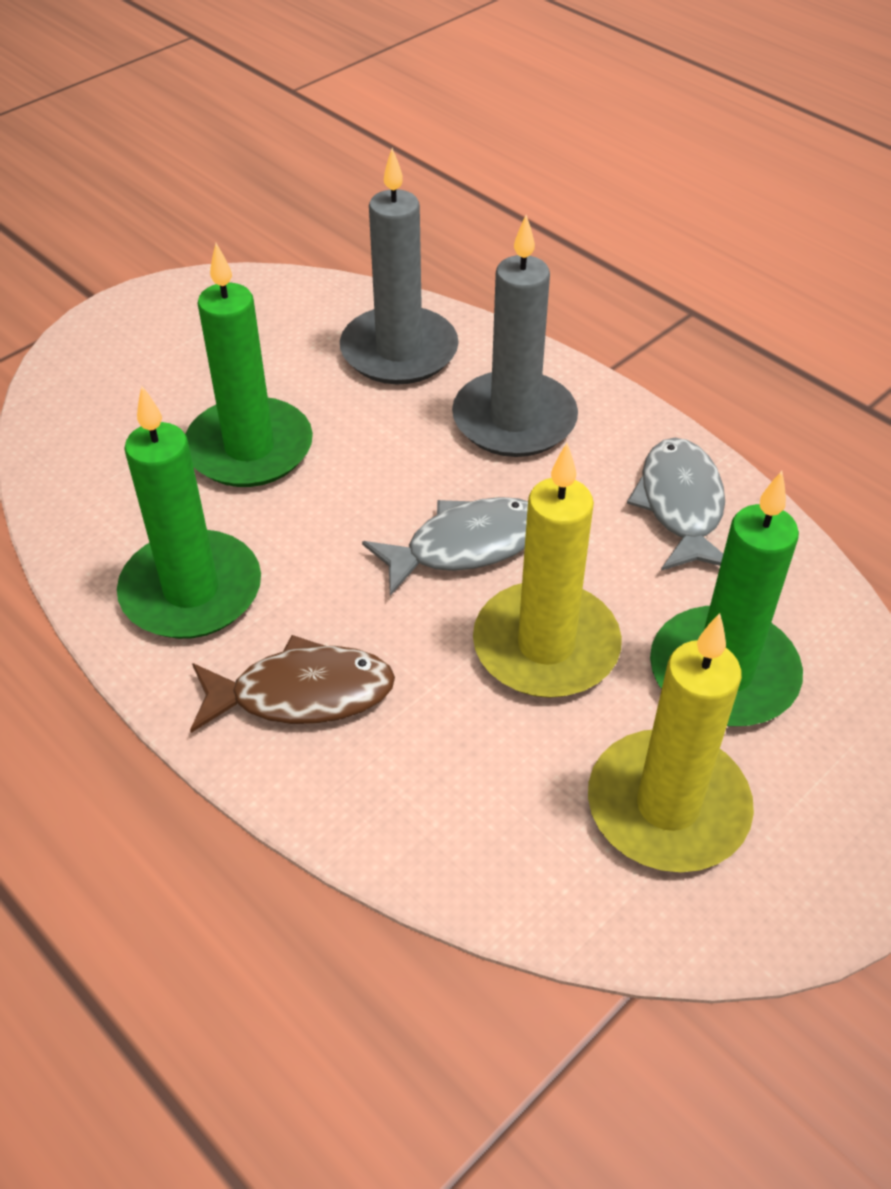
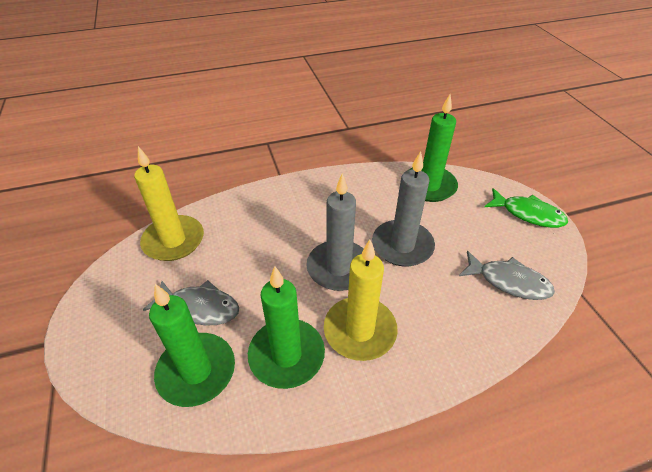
brown fish: [190,635,395,733] = 1 -> none = 0
green fish: none = 0 -> [484,188,568,228] = 1

